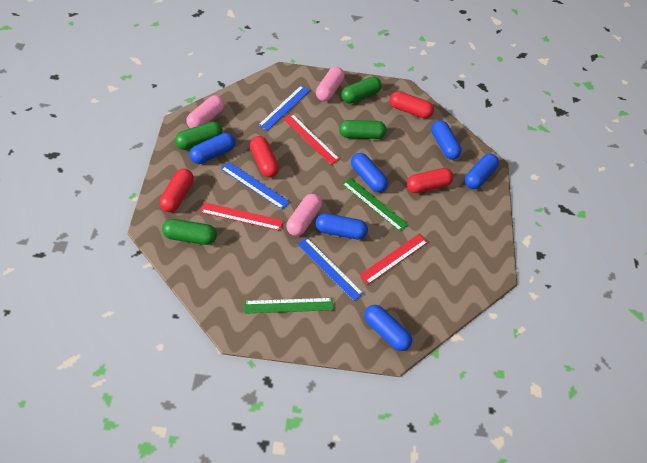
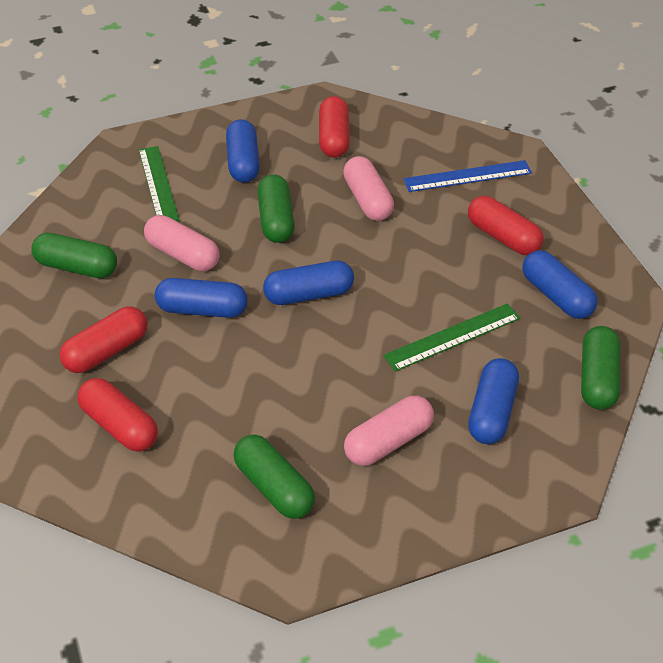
blue capsule: [189,133,236,164] [315,213,368,239] [351,153,388,192] [364,305,412,351] [431,120,462,160] [465,153,499,189] = 6 -> [155,278,248,318] [226,119,260,183] [263,261,354,305] [468,358,519,444] [522,250,598,319] = 5
blue ruler: [221,162,290,209] [258,85,310,131] [297,237,364,301] = 3 -> [403,160,532,192] = 1
red ruler: [200,202,283,231] [284,114,340,165] [359,234,428,284] = 3 -> none = 0

